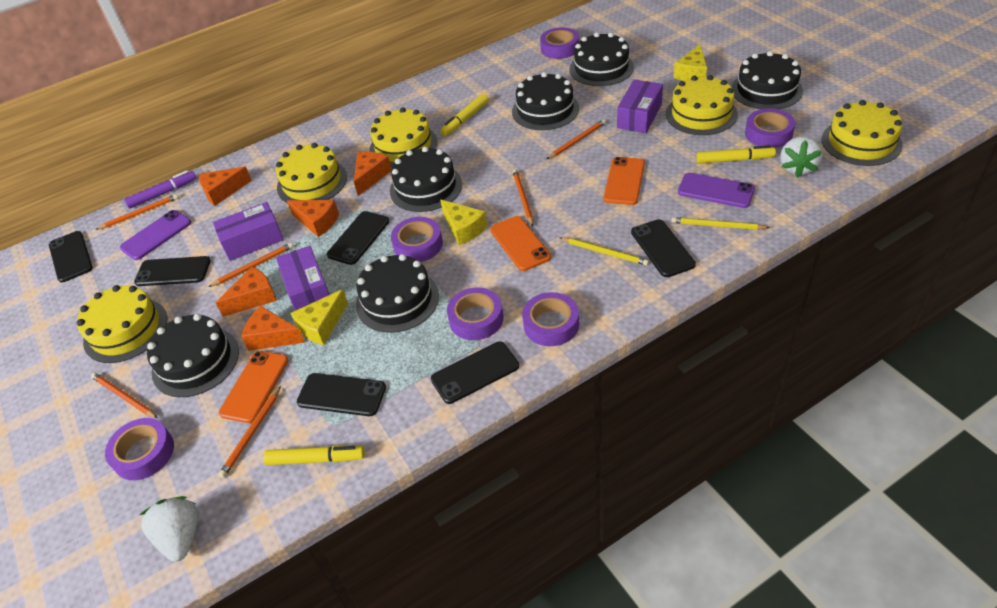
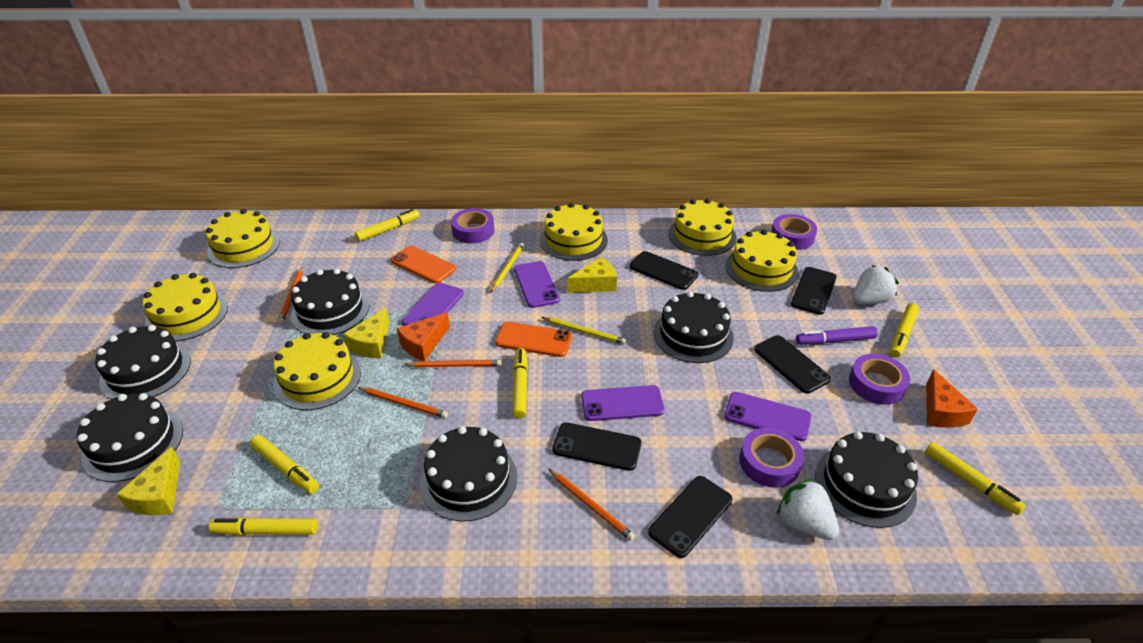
black phone: [49,231,93,283] [134,256,211,286] [297,373,386,416] [327,211,389,265] [431,342,519,404] [631,219,696,277] = 6 -> [552,422,641,471] [629,251,698,290] [648,476,733,558] [754,335,831,394] [791,267,837,315] = 5
orange cheese: [199,166,252,206] [216,267,277,317] [241,306,305,351] [287,200,339,237] [354,152,391,196] = 5 -> [397,312,450,361] [926,369,978,428] = 2
orange pencil: [91,373,157,418] [95,194,178,230] [208,243,294,287] [219,386,281,478] [513,169,533,226] [547,119,606,159] = 6 -> [278,267,303,324] [358,387,448,418] [404,360,502,367] [549,469,635,541] = 4
orange phone: [219,351,288,423] [490,216,551,271] [604,157,645,205] = 3 -> [391,246,456,284] [495,322,572,357] = 2
purple box: [213,202,284,261] [276,246,329,311] [617,80,663,133] = 3 -> none = 0
purple phone: [120,210,191,260] [678,173,755,208] = 2 -> [401,283,464,326] [514,261,560,308] [581,385,665,421] [724,392,812,441] = 4
purple tape: [105,418,174,480] [391,217,443,262] [447,287,503,340] [522,292,579,346] [540,27,579,59] [745,108,795,148] = 6 -> [451,208,495,244] [739,428,804,488] [771,214,817,250] [849,354,910,405] = 4
yellow cake: [77,285,167,363] [276,143,347,203] [370,107,438,168] [666,75,738,135] [822,100,903,166] = 5 -> [143,273,228,341] [206,209,280,268] [273,332,361,410] [540,203,608,261] [668,199,736,256] [725,230,798,292] = 6
yellow marker: [263,445,365,465] [440,94,489,136] [696,145,776,164] = 3 -> [208,517,318,535] [250,435,319,494] [355,209,420,242] [512,348,528,419] [890,303,919,358] [925,442,1026,515] = 6

